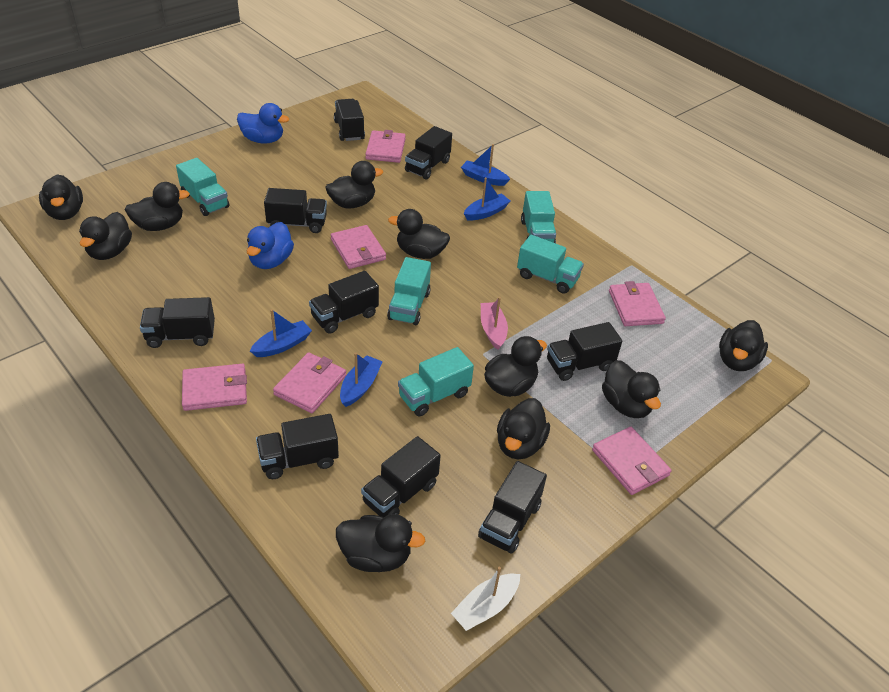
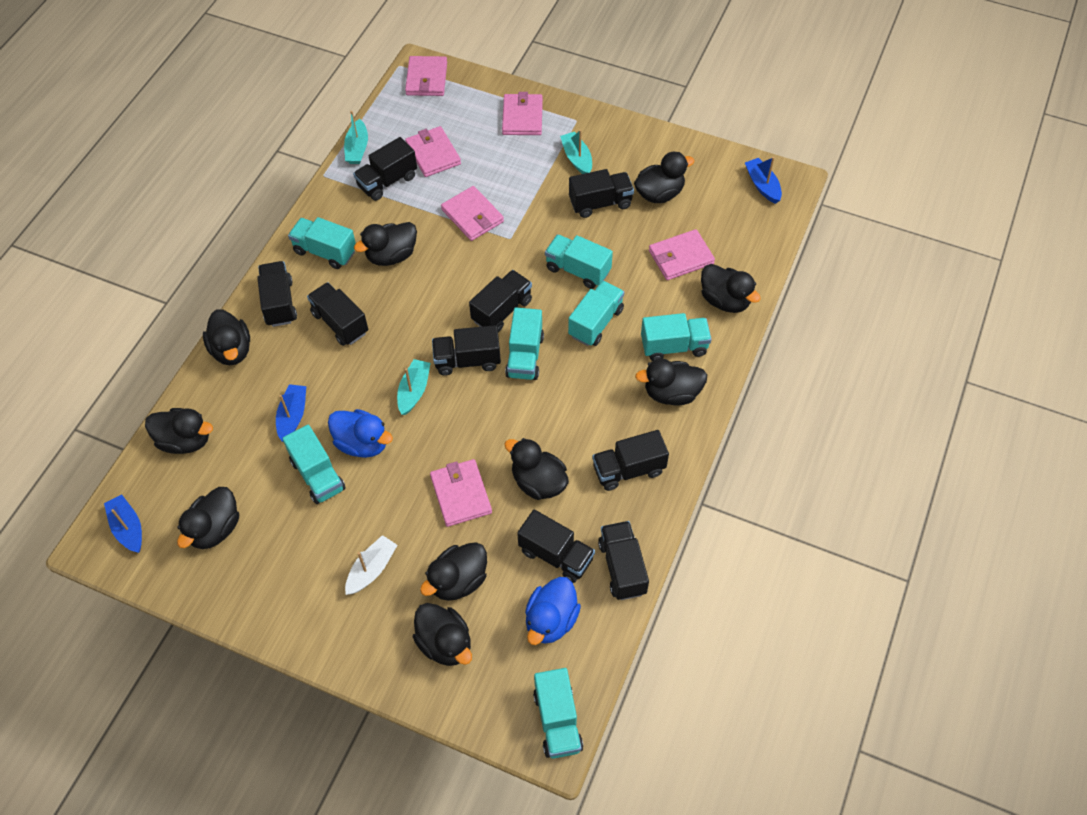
blue boat: [250,309,312,357] [340,353,383,407] [461,144,510,186] [464,178,510,221] = 4 -> [104,494,142,553] [276,384,306,442] [745,157,782,204] = 3
pink boat: [481,297,508,350] = 1 -> none = 0
turquoise boat: none = 0 -> [344,111,368,164] [397,359,430,415] [560,130,592,174] = 3
turquoise truck: [176,158,229,216] [387,257,431,325] [398,347,474,416] [517,235,584,294] [521,191,556,243] = 5 -> [282,425,346,504] [288,217,356,269] [505,308,544,380] [533,668,583,759] [545,234,613,289] [568,280,625,346] [641,313,712,361] = 7

